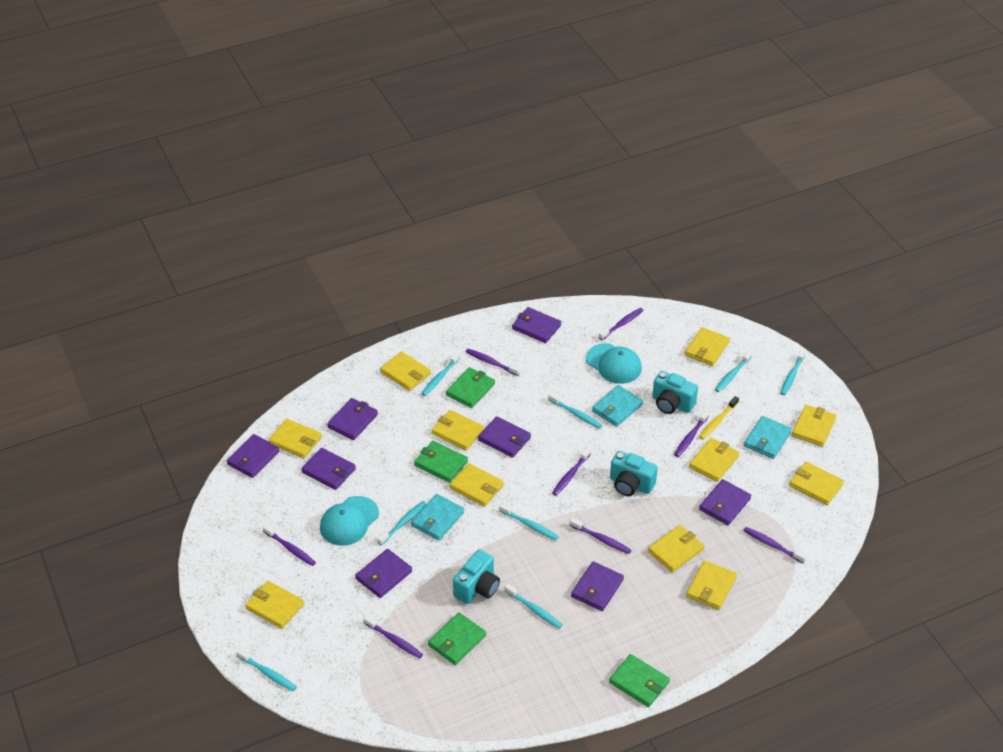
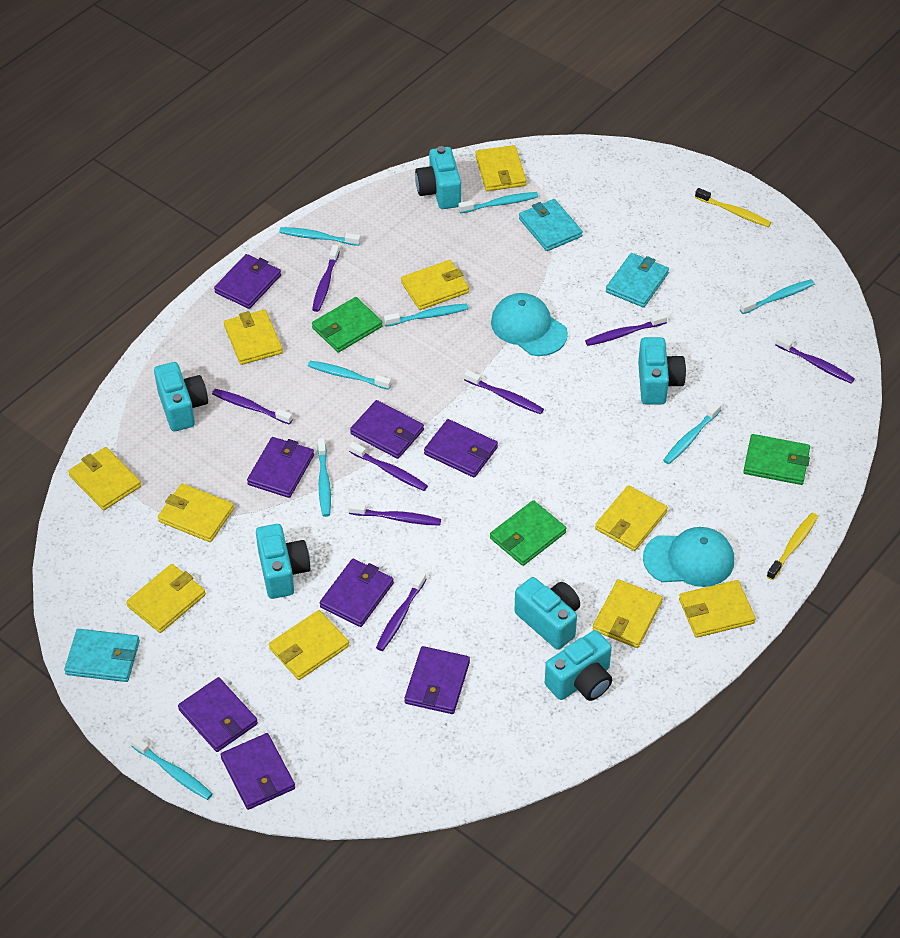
green wallet: [414,441,468,483] [428,612,486,665] [446,367,495,408] [609,654,670,707] = 4 -> [312,297,383,353] [490,500,566,566] [743,434,810,485] = 3
turquoise camera: [453,549,500,604] [610,451,658,496] [652,371,698,414] = 3 -> [154,362,208,431] [256,524,310,599] [415,146,461,209] [514,577,580,650] [545,630,612,701] [638,337,686,404] = 6
yellow toothbrush: [699,396,739,439] = 1 -> [695,188,771,227] [767,513,818,580] = 2
yellow wallet: [245,581,304,629] [268,419,322,458] [380,351,431,391] [432,410,484,450] [449,463,504,507] [648,525,704,572] [685,327,730,366] [686,560,737,610] [689,438,740,482] [789,462,844,505] [792,405,836,447] = 11 -> [68,447,141,510] [126,564,206,633] [158,483,234,542] [224,309,283,365] [269,610,349,680] [401,260,469,310] [475,145,526,191] [593,579,663,648] [595,485,668,551] [679,580,756,638] = 10

